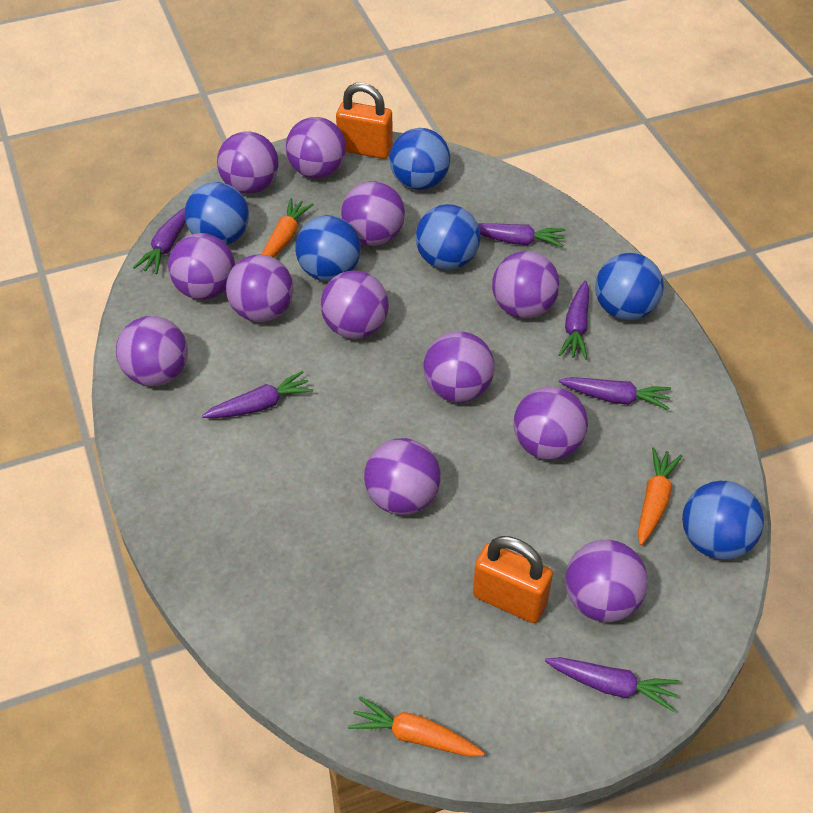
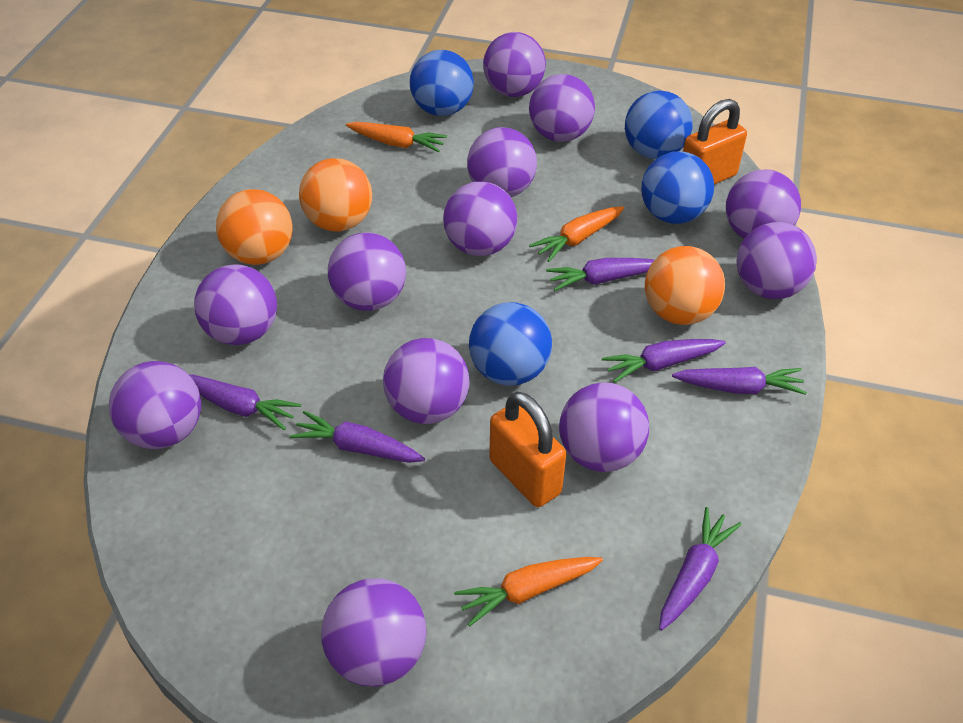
blue ball: [185,182,249,245] [295,215,361,281] [389,128,450,190] [415,204,481,270] [595,253,664,320] [682,481,764,560] = 6 -> [410,50,474,116] [469,302,552,386] [625,90,693,159] [641,151,714,224] = 4
orange ball: none = 0 -> [216,189,292,265] [299,158,372,232] [645,246,725,325] = 3

